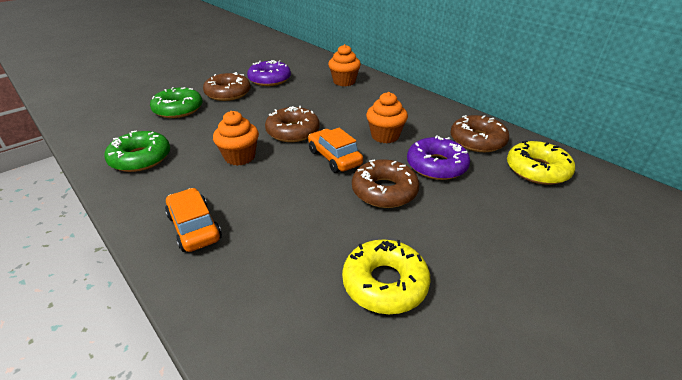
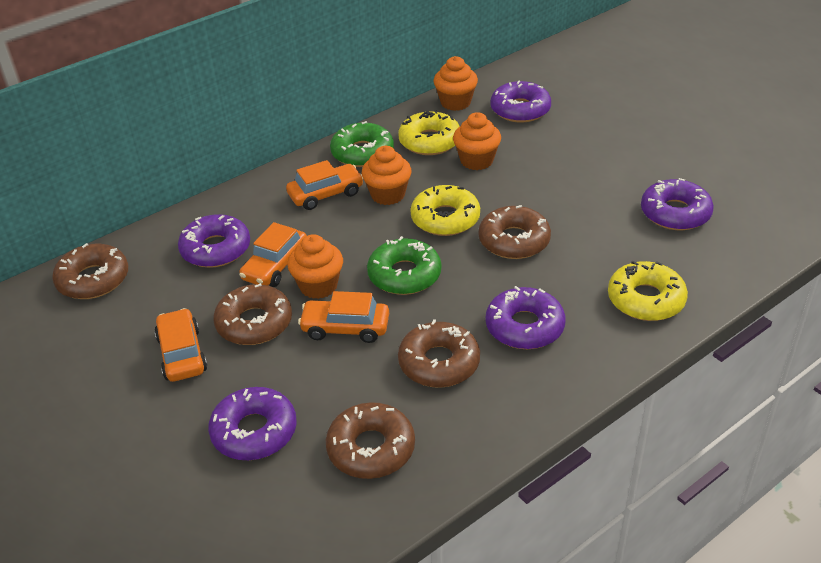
brown donut: [203,72,251,101] [265,106,320,142] [352,159,419,208] [450,115,509,152] = 4 -> [52,243,128,299] [213,283,292,345] [326,402,415,479] [398,319,480,388] [479,205,551,259] = 5
orange car: [165,188,222,252] [308,128,363,173] = 2 -> [154,308,207,382] [239,222,307,287] [286,160,363,210] [298,291,389,343] = 4
orange cupcake: [213,111,259,166] [328,44,361,86] [366,92,408,143] = 3 -> [287,234,343,299] [362,146,412,205] [434,56,478,111] [453,112,501,170] = 4
purple donut: [247,60,291,86] [407,135,470,180] = 2 -> [178,214,250,268] [208,387,297,460] [486,286,566,349] [490,81,551,123] [641,178,714,230] = 5
yellow donut: [342,239,431,314] [507,141,575,185] = 2 -> [398,110,460,155] [410,185,480,236] [608,261,688,321] = 3

